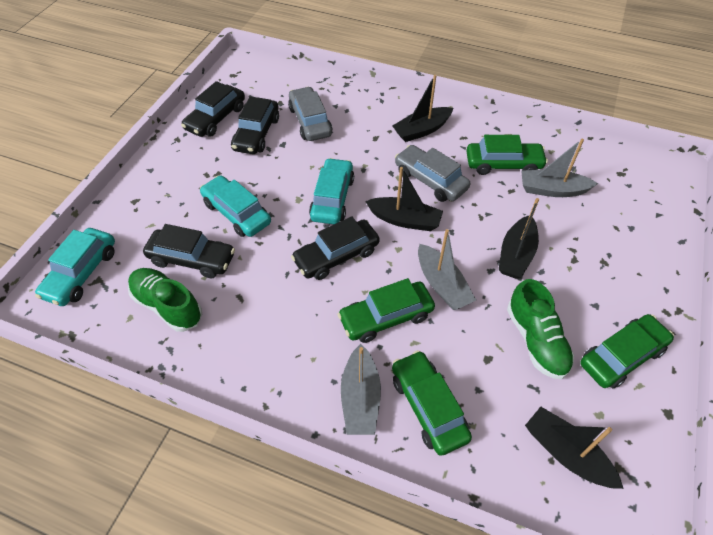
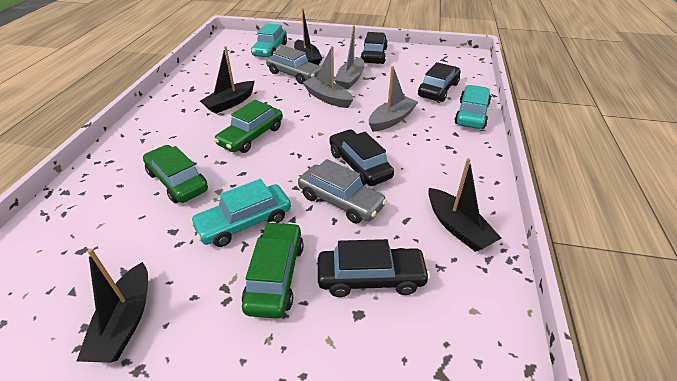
green car: [337,278,435,343] [392,350,472,456] [466,135,548,175] [580,314,674,388] = 4 -> [143,145,208,203] [214,100,283,153] [242,222,304,319] = 3
green shoe: [128,268,202,332] [507,279,574,379] = 2 -> none = 0

